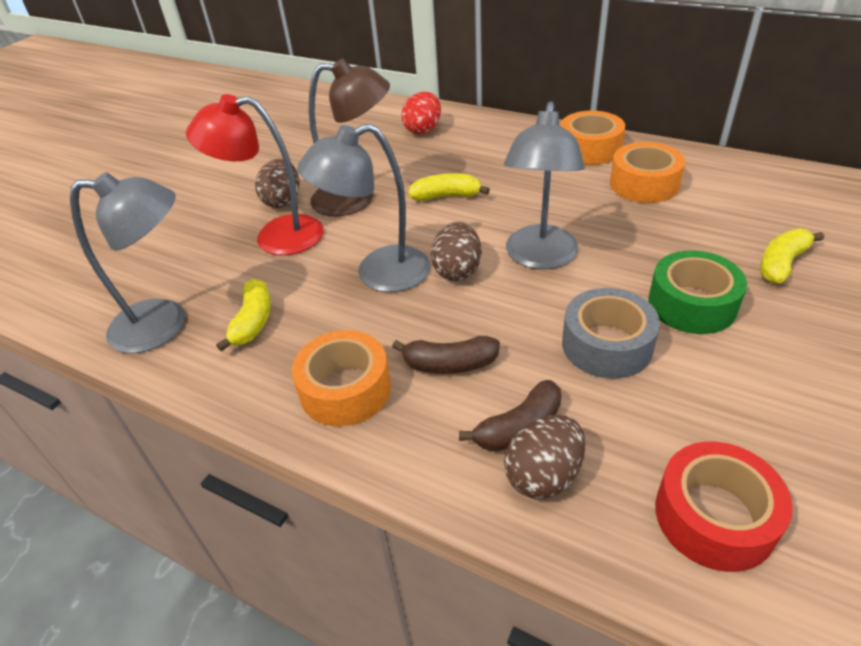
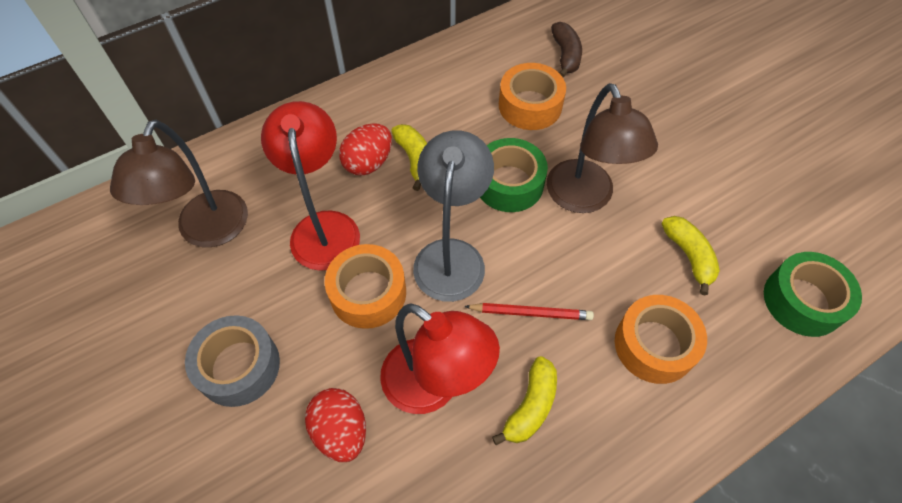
brown banana: [392,336,500,374] [459,380,561,452] = 2 -> [551,22,582,77] = 1
brown egg: [255,159,300,208] [431,222,482,281] [504,415,586,499] = 3 -> none = 0
brown lamp: [309,59,390,216] = 1 -> [110,120,248,247] [547,83,658,213] = 2
green tape: [648,250,747,334] = 1 -> [480,138,548,212] [764,252,862,337] = 2
grey lamp: [70,172,185,353] [297,123,430,292] [504,101,585,269] = 3 -> [413,130,494,302] = 1
red egg: [402,92,441,134] = 1 -> [305,388,366,462] [339,123,392,176] = 2
red lamp: [186,94,324,255] = 1 -> [261,101,360,271] [380,303,500,414] = 2
red pencil: none = 0 -> [464,303,594,320] = 1
red tape: [655,442,793,572] = 1 -> none = 0

